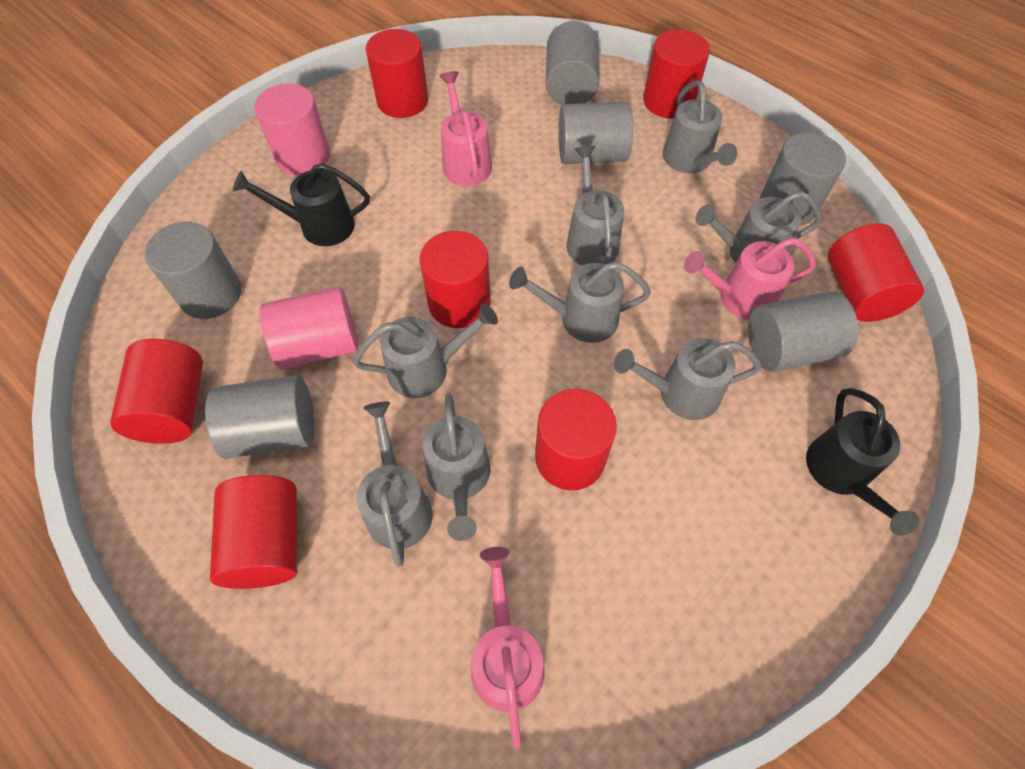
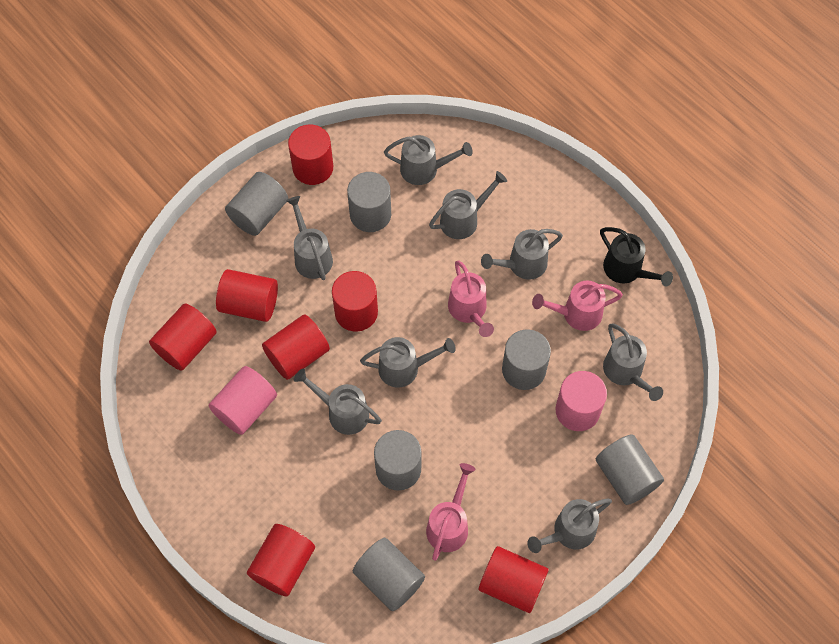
black watering can: [233,163,370,246] [806,388,920,536] = 2 -> [600,227,673,286] = 1

